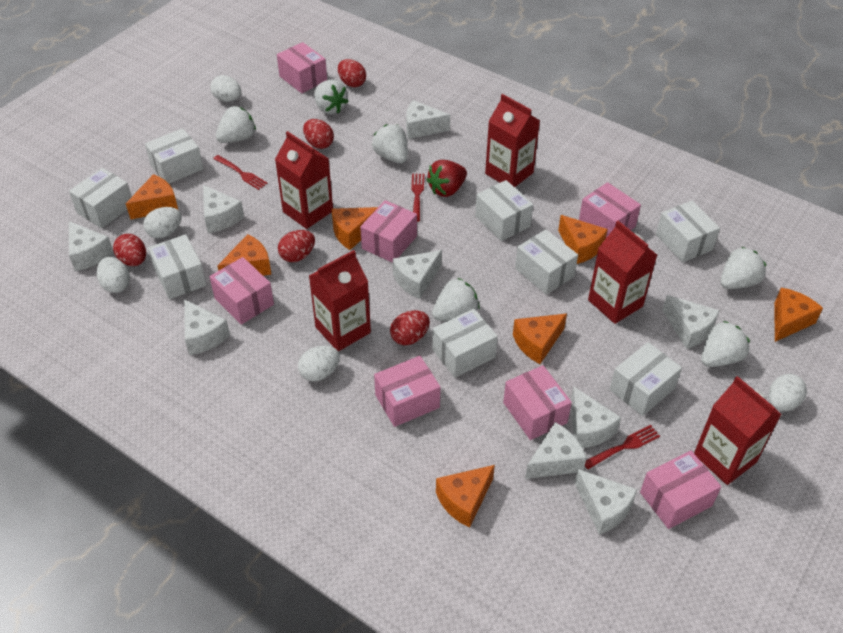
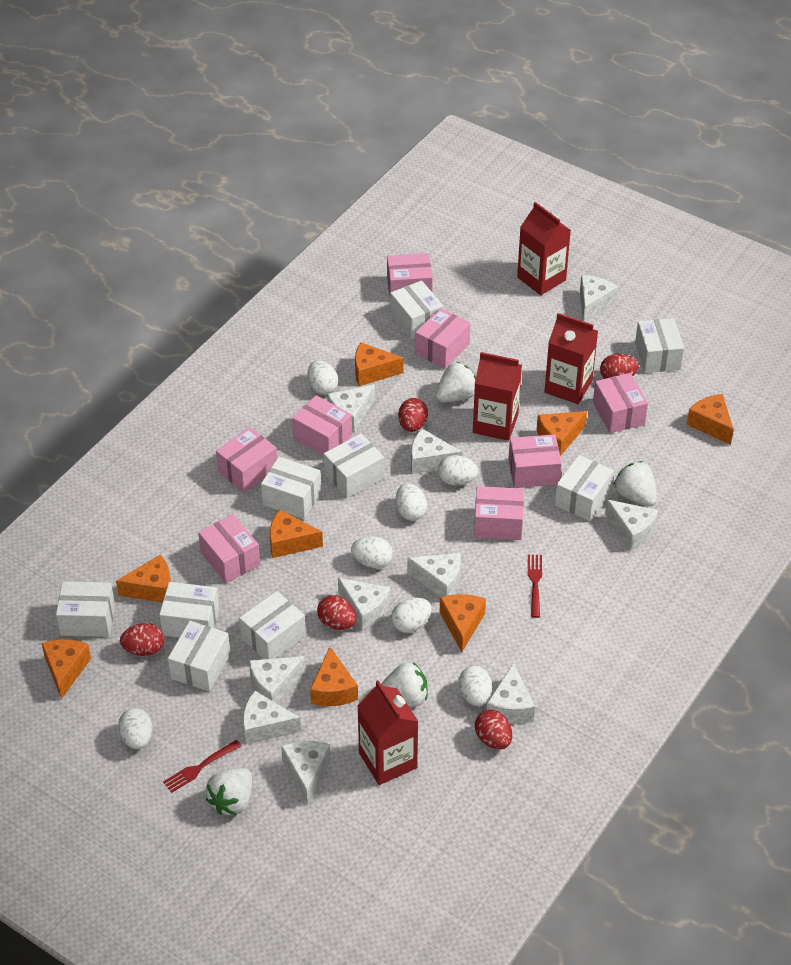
orange cheese: [126,174,178,220] [217,234,272,276] [332,207,378,250] [436,465,495,528] [513,313,567,364] [558,215,608,264] [774,288,823,342] = 7 -> [41,639,91,699] [116,554,171,603] [270,509,323,558] [310,647,358,706] [355,342,404,386] [440,594,486,652] [537,411,587,456] [687,394,734,445] = 8
pink box: [209,257,274,325] [277,42,327,93] [360,200,417,263] [374,356,441,427] [503,365,572,440] [579,182,641,238] [640,450,721,529] = 7 -> [198,514,260,583] [216,427,277,493] [292,395,352,456] [387,253,433,296] [415,308,471,369] [474,486,524,540] [508,434,562,488] [593,373,648,433] = 8
red carton: [275,131,333,229] [309,250,371,351] [485,94,540,187] [588,221,657,324] [694,376,782,485] = 5 -> [358,680,419,785] [473,352,522,441] [517,202,571,295] [544,313,598,404] = 4
red fork: [213,155,268,190] [411,173,424,222] [585,425,660,469] = 3 -> [163,740,241,793] [528,555,542,618] = 2
red strawberry: [427,160,467,197] = 1 -> none = 0
white box: [69,168,132,228] [145,128,204,184] [148,234,207,299] [432,309,498,378] [475,180,533,241] [515,229,578,295] [610,342,682,416] [656,201,720,263] = 8 -> [56,581,115,637] [159,582,219,638] [168,621,231,691] [239,591,306,659] [261,457,321,519] [324,434,384,498] [390,280,443,340] [555,455,614,521] [635,318,684,373] = 9
white cheese: [69,221,114,271] [184,299,230,355] [203,185,244,233] [393,250,442,299] [406,100,450,139] [525,422,587,479] [571,386,621,448] [574,469,637,535] [662,295,720,349] = 9 -> [243,691,301,744] [249,656,306,703] [281,741,331,804] [327,385,375,432] [338,578,390,631] [407,553,461,597] [411,429,462,474] [486,663,535,724] [580,275,618,322] [605,500,658,551] = 10
white egg: [97,257,130,293] [143,207,181,238] [210,75,241,102] [298,346,340,381] [768,374,807,411] = 5 -> [118,708,153,749] [308,360,338,394] [351,536,393,568] [391,598,432,633] [395,483,427,521] [438,455,478,486] [458,666,492,706] = 7
white strawberry: [216,106,256,143] [314,80,348,114] [372,124,408,164] [432,278,480,321] [701,321,750,367] [721,247,766,289] = 6 -> [206,768,252,815] [381,662,428,707] [435,362,476,402] [614,461,657,506] = 4

